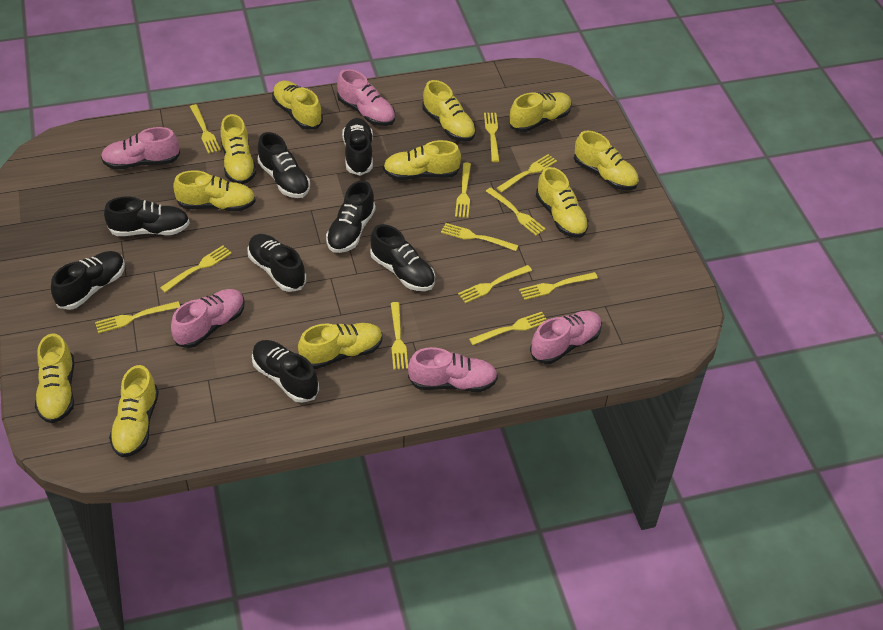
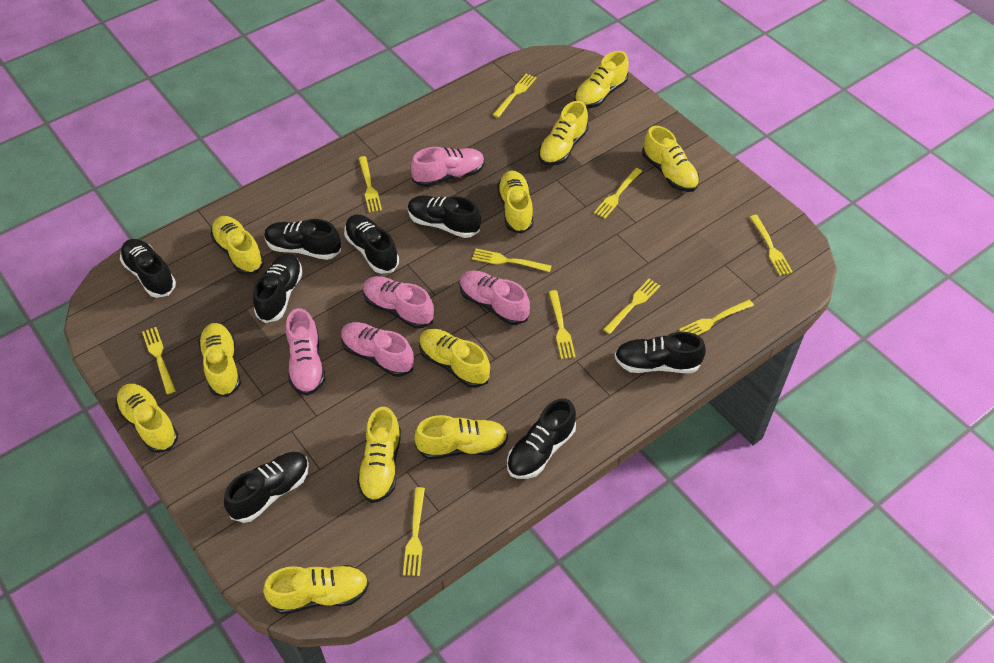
yellow fork: [95,301,180,334] [160,245,232,292] [190,104,221,154] [391,302,408,370] [441,223,519,251] [455,163,471,218] [458,265,532,303] [469,312,547,345] [484,113,499,162] [486,188,546,236] [497,154,557,192] [519,272,598,300] = 12 -> [142,327,176,394] [359,156,382,213] [403,487,425,576] [472,249,552,272] [493,73,537,118] [549,290,576,359] [594,168,642,218] [603,279,660,334] [679,300,754,335] [750,215,793,276] = 10

